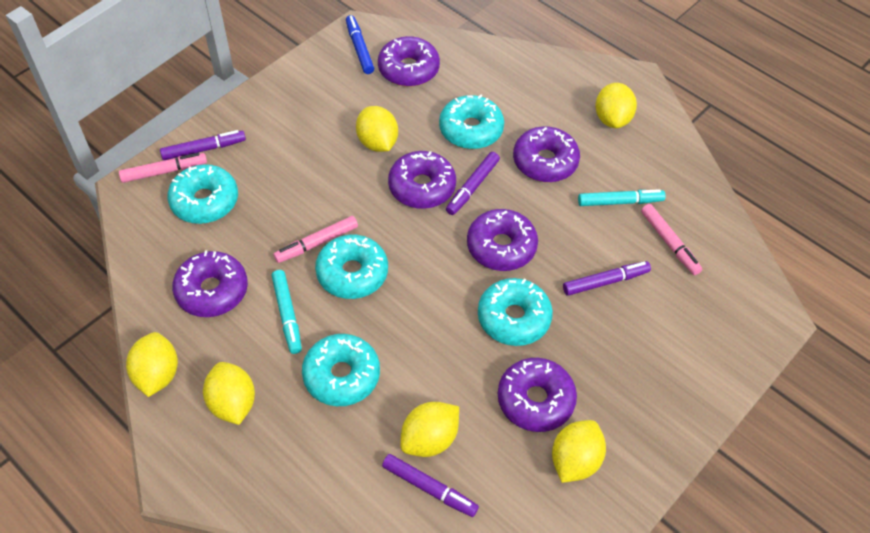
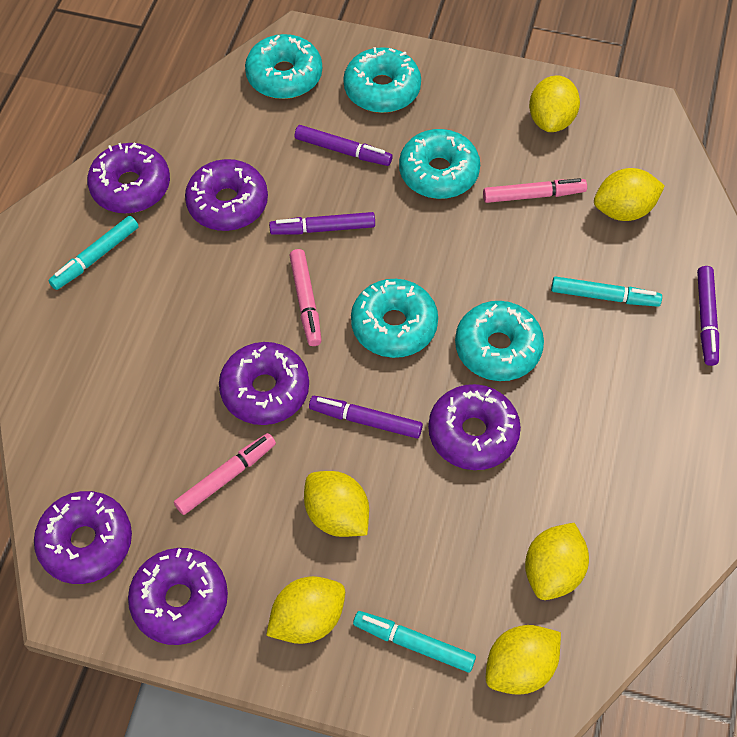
blue marker: [346,15,374,74] = 1 -> none = 0
turquoise marker: [272,270,302,354] [578,189,666,206] = 2 -> [48,216,139,290] [353,611,476,672] [551,276,662,307] = 3

